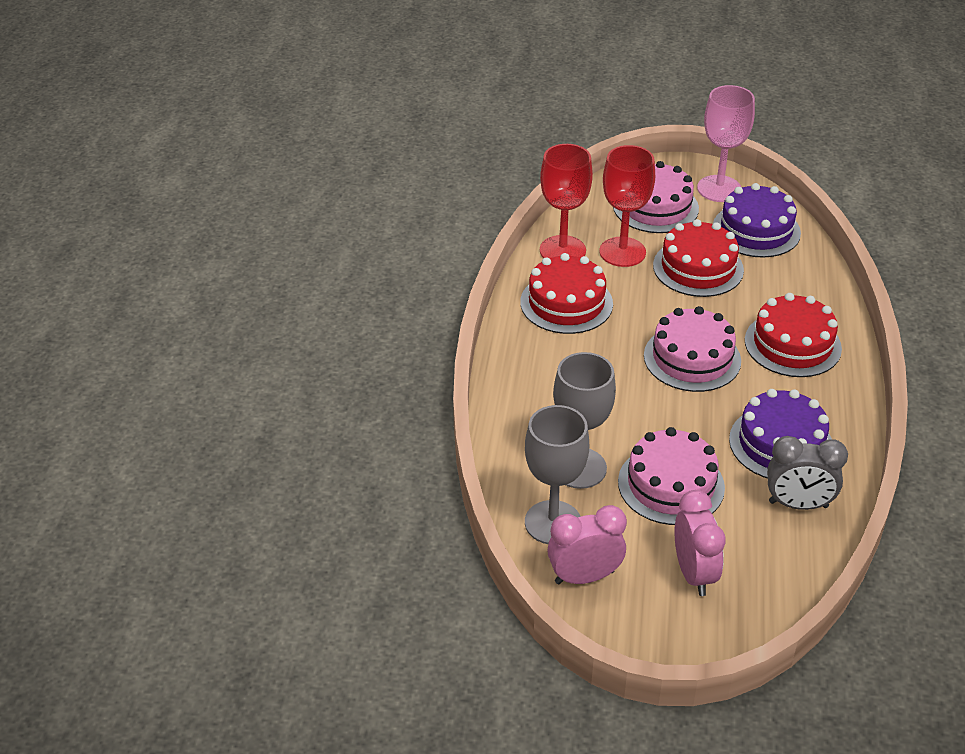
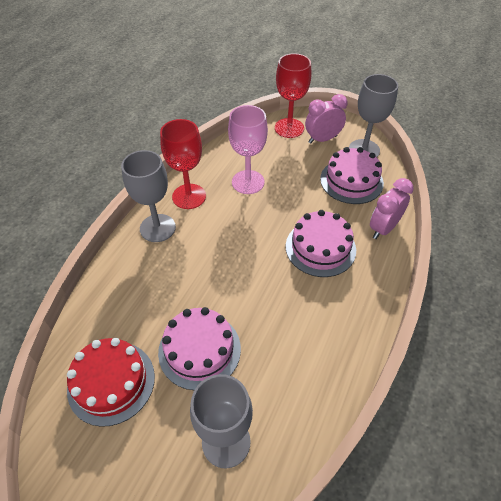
grey clock: [767,436,848,510] = 1 -> none = 0
grey goblet: [525,405,589,544] [553,352,616,489] = 2 -> [121,150,176,242] [190,374,253,469] [349,74,398,157] = 3
purple cake: [713,183,801,258] [729,389,832,479] = 2 -> none = 0
red cake: [520,253,613,334] [653,219,744,297] [745,293,842,377] = 3 -> [67,338,155,427] = 1

